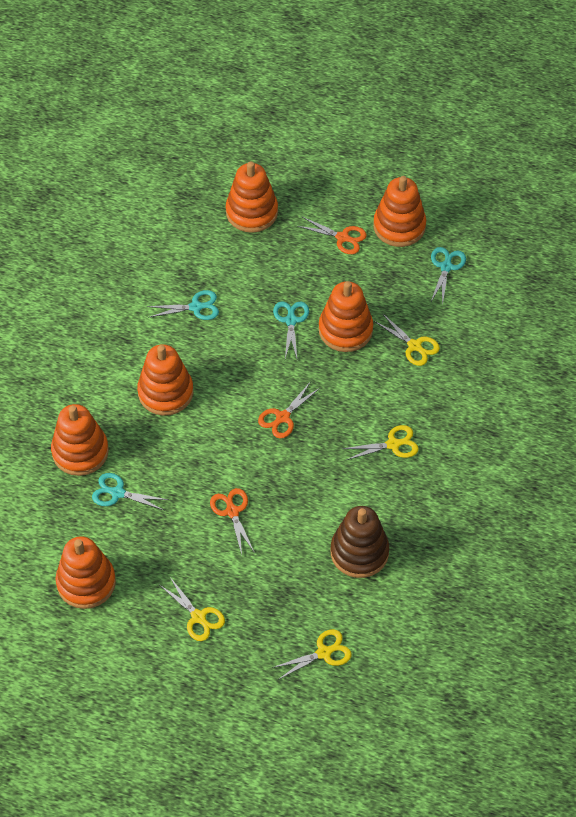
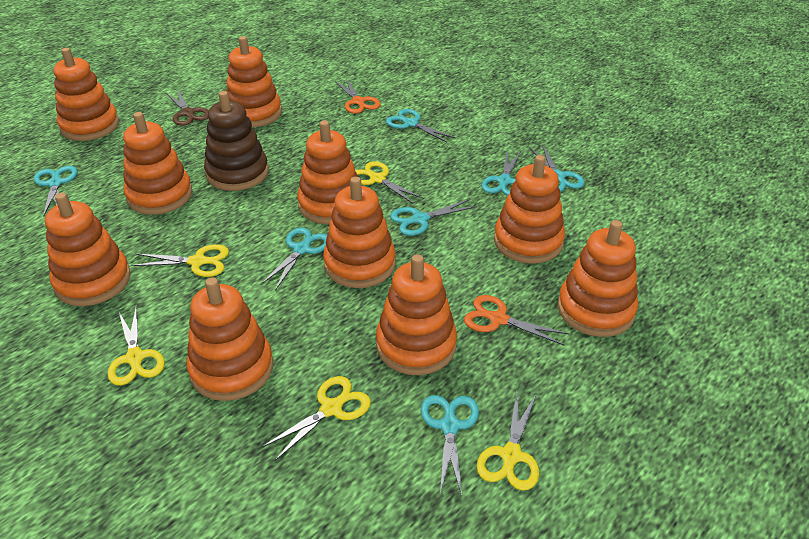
brown scissors: none = 0 -> [166,90,209,126] = 1
orange scissors: [210,488,255,555] [258,381,321,438] [298,217,367,254] = 3 -> [335,78,381,114] [464,295,569,345] = 2
orange stacking toy: [51,404,109,476] [55,536,116,609] [137,344,193,416] [226,161,278,233] [319,281,373,352] [373,176,426,247] = 6 -> [45,193,131,306] [54,48,119,141] [123,112,192,215] [186,277,273,401] [226,36,282,127] [297,120,358,224] [323,177,396,288] [376,254,457,375] [494,155,565,264] [558,220,638,337] = 10
turquoise scissors: [92,473,169,511] [147,290,219,320] [273,302,309,359] [431,247,466,306] = 4 -> [34,166,77,217] [261,227,327,291] [386,109,455,143] [390,199,477,236] [421,395,479,496] [481,149,521,196] [529,145,585,192] = 7
yellow scissors: [160,577,225,641] [272,629,352,680] [343,425,419,460] [374,313,440,366] = 4 -> [107,306,165,386] [131,244,229,277] [262,376,371,461] [355,161,424,204] [477,391,539,491] = 5

